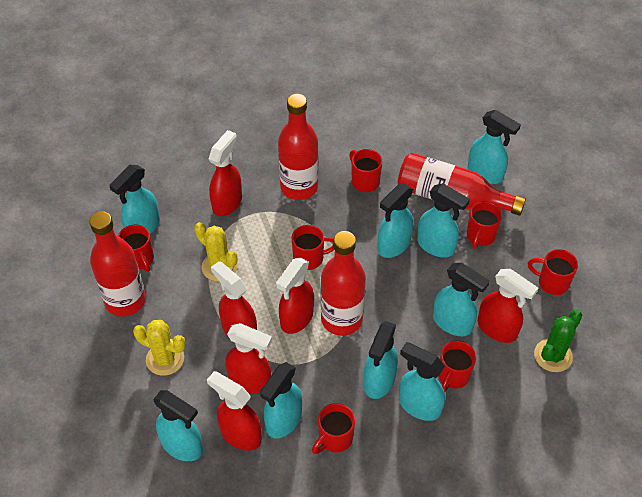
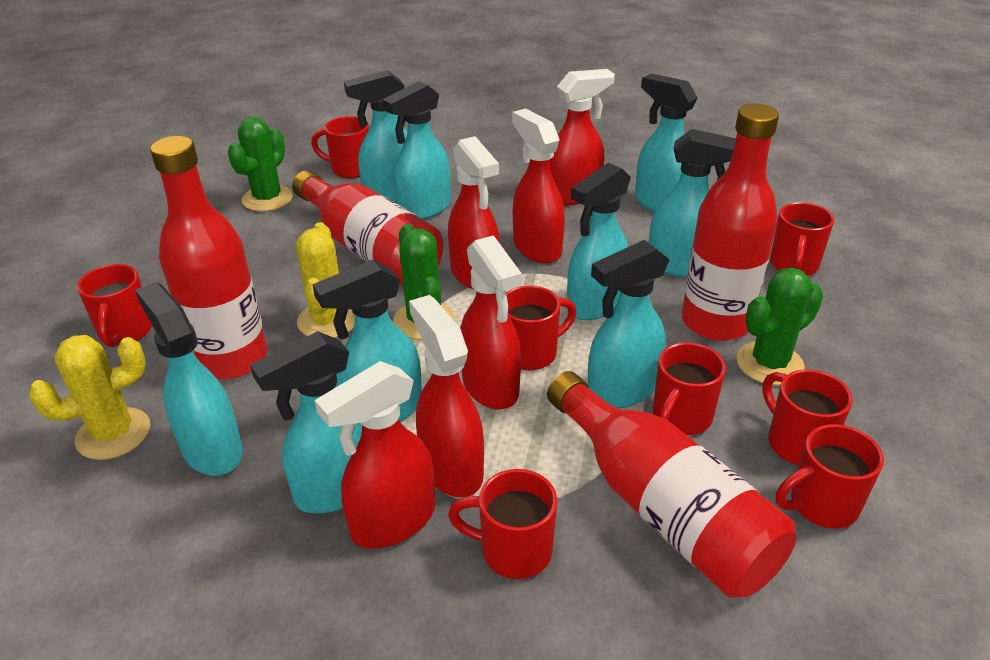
green cactus: [534,309,582,372] = 1 -> [227,117,293,211] [393,224,455,340] [736,268,823,385] = 3
red mug: [118,225,154,272] [291,225,334,270] [312,403,355,454] [349,149,382,192] [438,341,476,392] [467,201,502,249] [528,249,578,295] = 7 -> [77,264,152,347] [311,116,369,179] [448,469,557,579] [506,286,576,370] [653,342,726,435] [762,369,853,465] [770,202,834,276] [776,424,884,529] = 8

